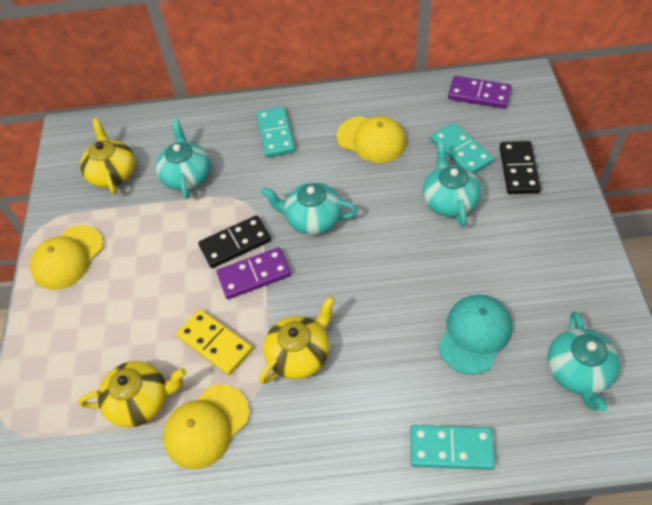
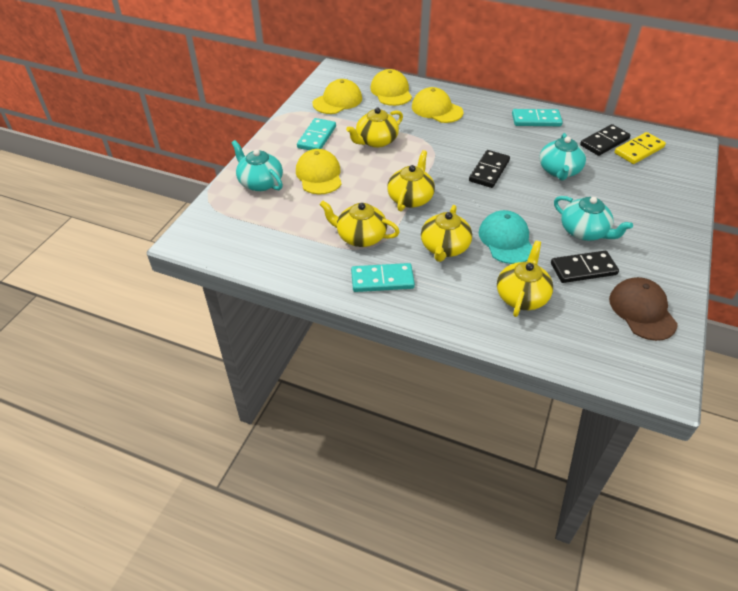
black domino: [198,215,271,268] [500,141,541,194] = 2 -> [469,150,510,188] [551,251,619,283] [580,124,631,156] = 3
brown cap: none = 0 -> [609,277,678,341] = 1
purple domino: [217,247,291,299] [448,76,512,109] = 2 -> none = 0
turquoise teapot: [156,119,211,199] [261,182,358,235] [423,141,481,227] [547,311,620,411] = 4 -> [231,140,283,191] [539,133,586,180] [554,196,633,241] = 3
yellow cap: [30,225,103,290] [163,384,250,469] [336,116,407,163] = 3 -> [296,149,342,194] [312,79,362,114] [370,69,412,106] [412,87,463,123] = 4
yellow teapot: [79,361,186,428] [80,118,135,195] [259,296,335,384] = 3 -> [320,201,400,247] [346,108,403,148] [387,150,435,211] [421,205,472,262] [497,241,553,317] = 5

